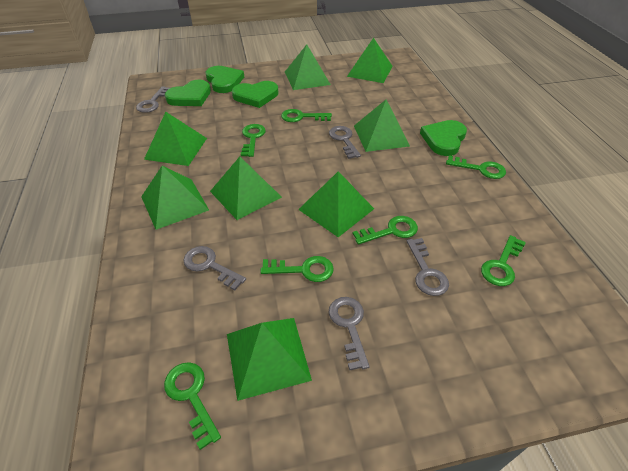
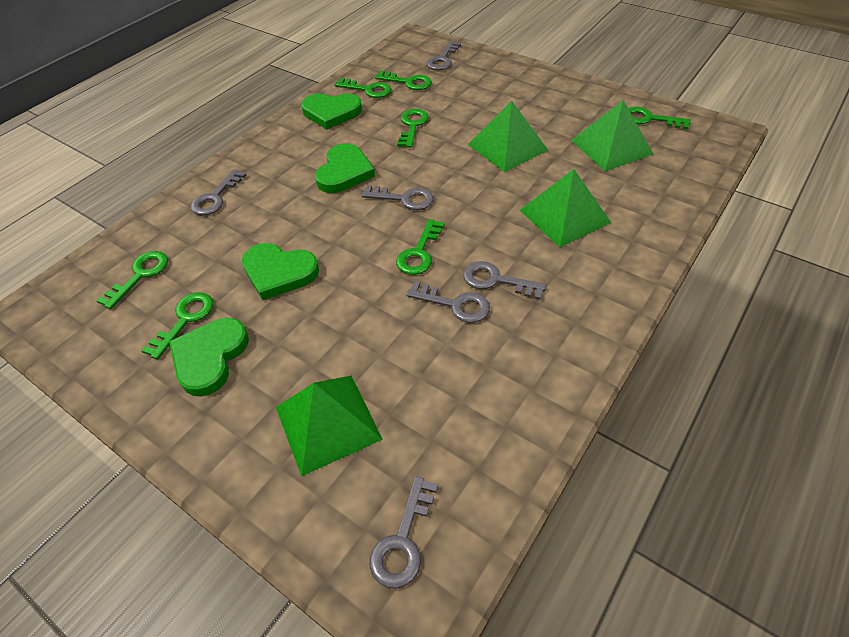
green pyramid: [141,165,209,230] [144,112,207,166] [210,157,282,220] [227,318,312,401] [285,44,331,90] [298,171,374,237] [347,38,393,83] [354,99,410,152] = 8 -> [276,376,383,476] [468,101,548,172] [520,169,611,247] [571,100,653,171] = 4
grey key: [136,86,170,113] [183,246,246,291] [329,126,361,159] [329,297,369,370] [407,238,449,296] = 5 -> [190,169,246,216] [362,185,434,210] [370,476,438,589] [406,281,490,323] [427,41,461,70] [463,261,546,300] = 6

